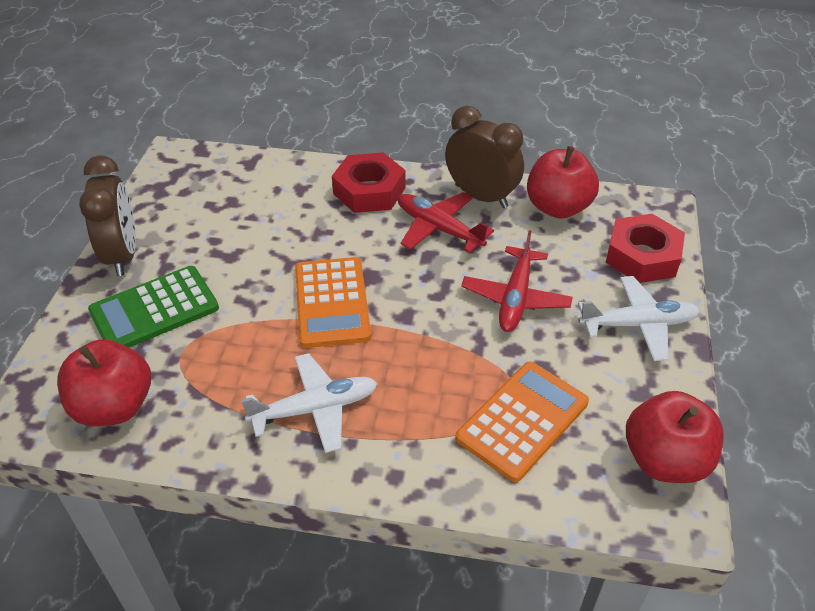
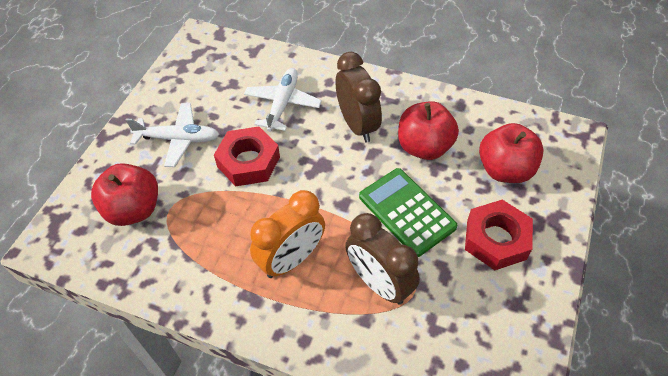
orange calculator: [295,257,371,348] [455,361,589,482] = 2 -> none = 0
orange clock: none = 0 -> [250,190,325,278] = 1
red plane: [398,192,494,253] [461,230,573,332] = 2 -> none = 0

